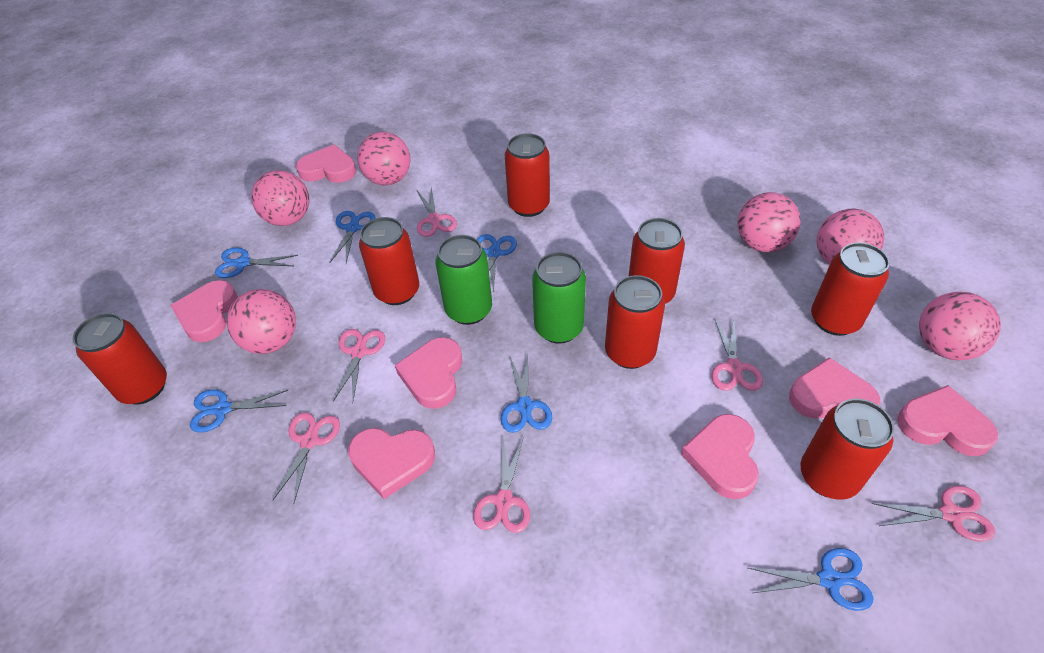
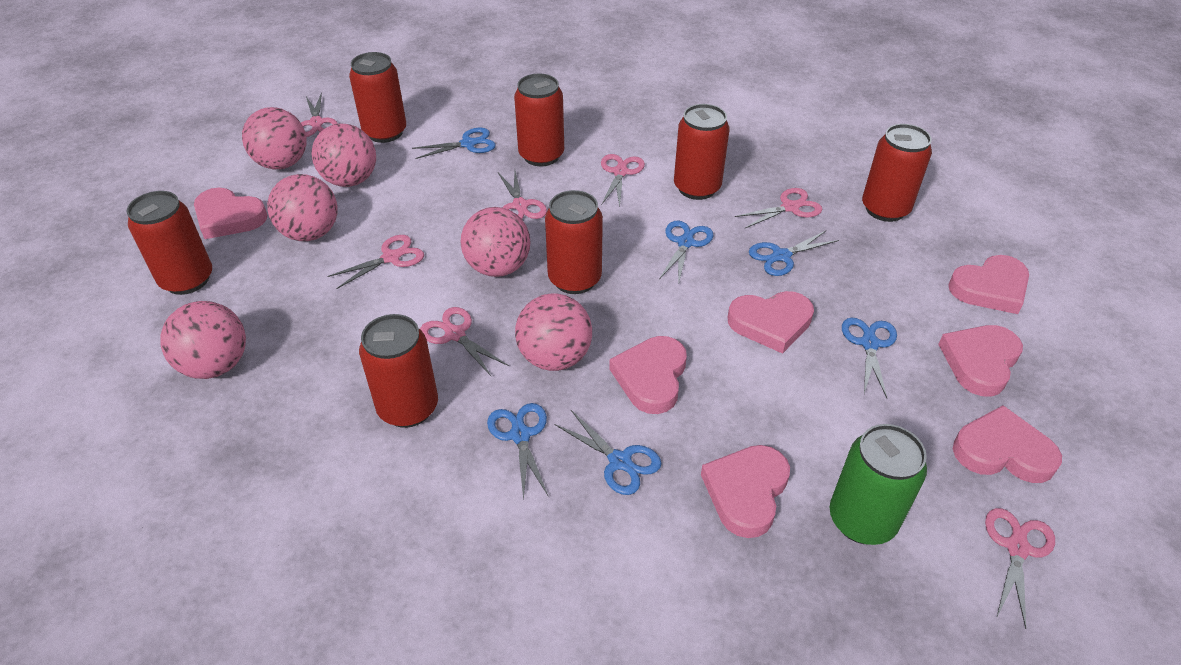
green can: [435,235,492,325] [532,252,586,344] = 2 -> [830,424,927,545] = 1
pink scissors: [272,412,340,502] [333,329,385,401] [417,187,457,237] [473,439,530,533] [711,319,763,391] [871,486,995,542] = 6 -> [301,92,338,137] [327,235,424,289] [420,307,509,376] [498,171,547,219] [601,154,645,207] [735,188,822,228] [985,508,1055,629] = 7

